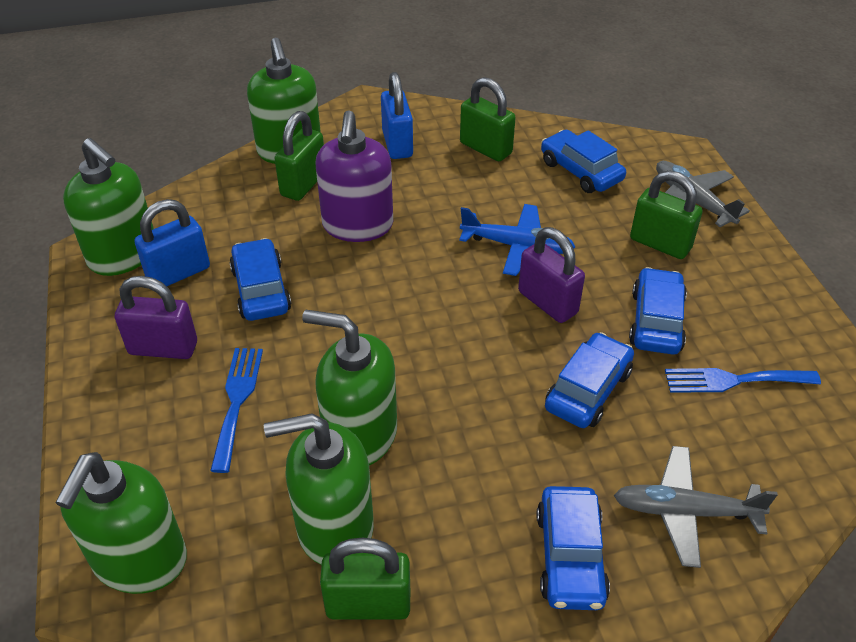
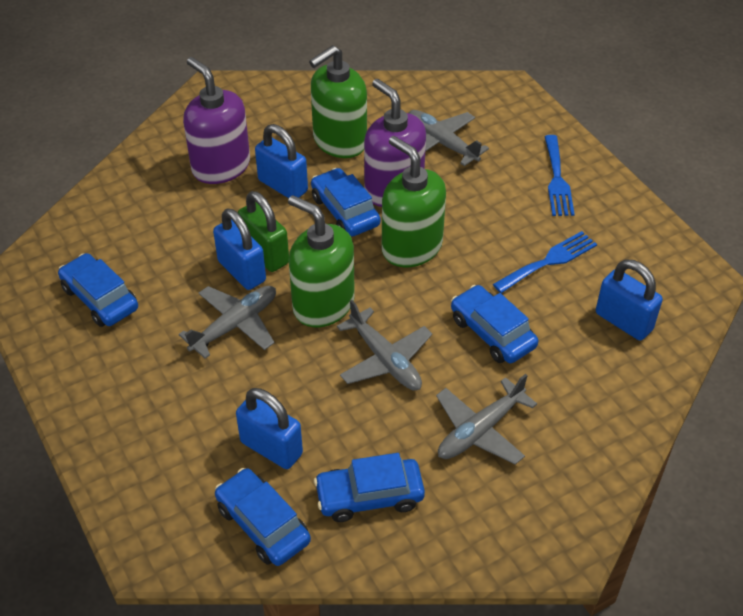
blue padlock: [134,199,210,286] [381,72,413,159] = 2 -> [213,208,266,290] [236,388,303,469] [255,124,308,198] [596,259,663,341] = 4
blue plane: [459,204,575,276] = 1 -> none = 0
green padlock: [274,111,324,201] [320,538,410,620] [460,77,516,161] [630,171,703,259] = 4 -> [238,191,289,272] = 1
green soap dispenser: [55,452,187,594] [63,138,154,276] [247,38,321,164] [264,413,374,565] [302,310,397,465] = 5 -> [288,195,355,327] [309,45,367,158] [382,136,446,267] = 3
grey plane: [614,446,778,568] [656,161,750,227] = 2 -> [179,286,276,359] [337,300,432,391] [408,110,489,166] [436,374,537,465] = 4
purple padlock: [115,276,197,359] [518,227,585,323] = 2 -> none = 0
purple soap dispenser: [315,110,393,242] = 1 -> [183,57,250,184] [364,79,426,207] = 2

